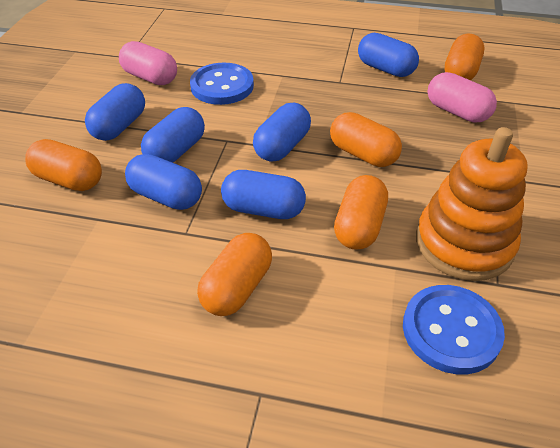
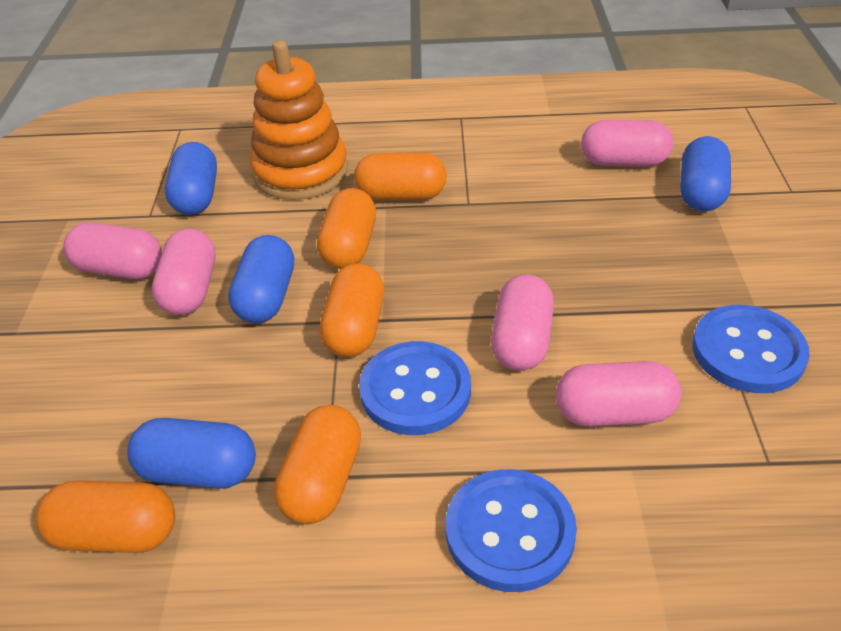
blue button: [190,63,254,105] [403,285,505,374] = 2 -> [359,341,471,435] [446,469,577,592] [692,305,810,393] = 3
blue capsule: [85,83,145,141] [125,154,202,210] [141,107,205,163] [221,170,306,219] [253,103,311,162] [358,33,419,77] = 6 -> [127,418,256,489] [165,142,217,215] [228,235,294,323] [680,136,731,211] = 4
pink capsule: [119,41,177,85] [428,72,497,123] = 2 -> [63,222,162,279] [152,228,215,315] [491,275,554,371] [556,361,681,427] [581,120,673,167] = 5

